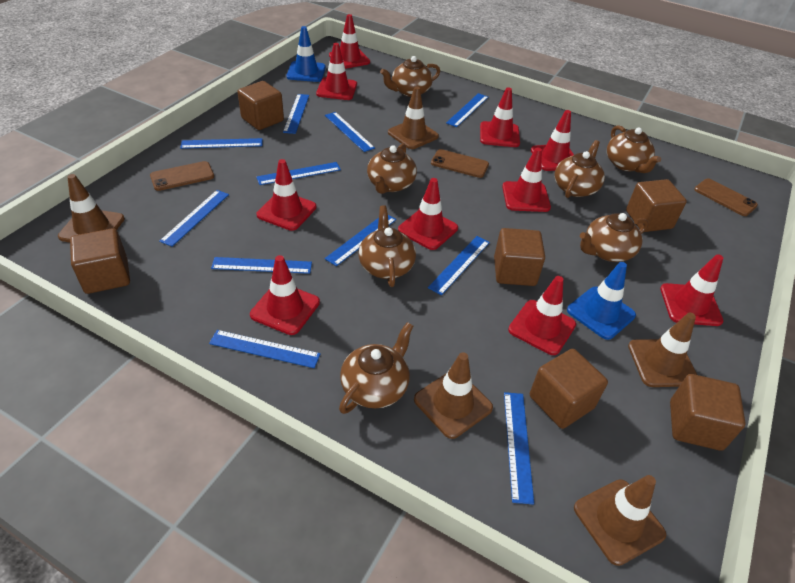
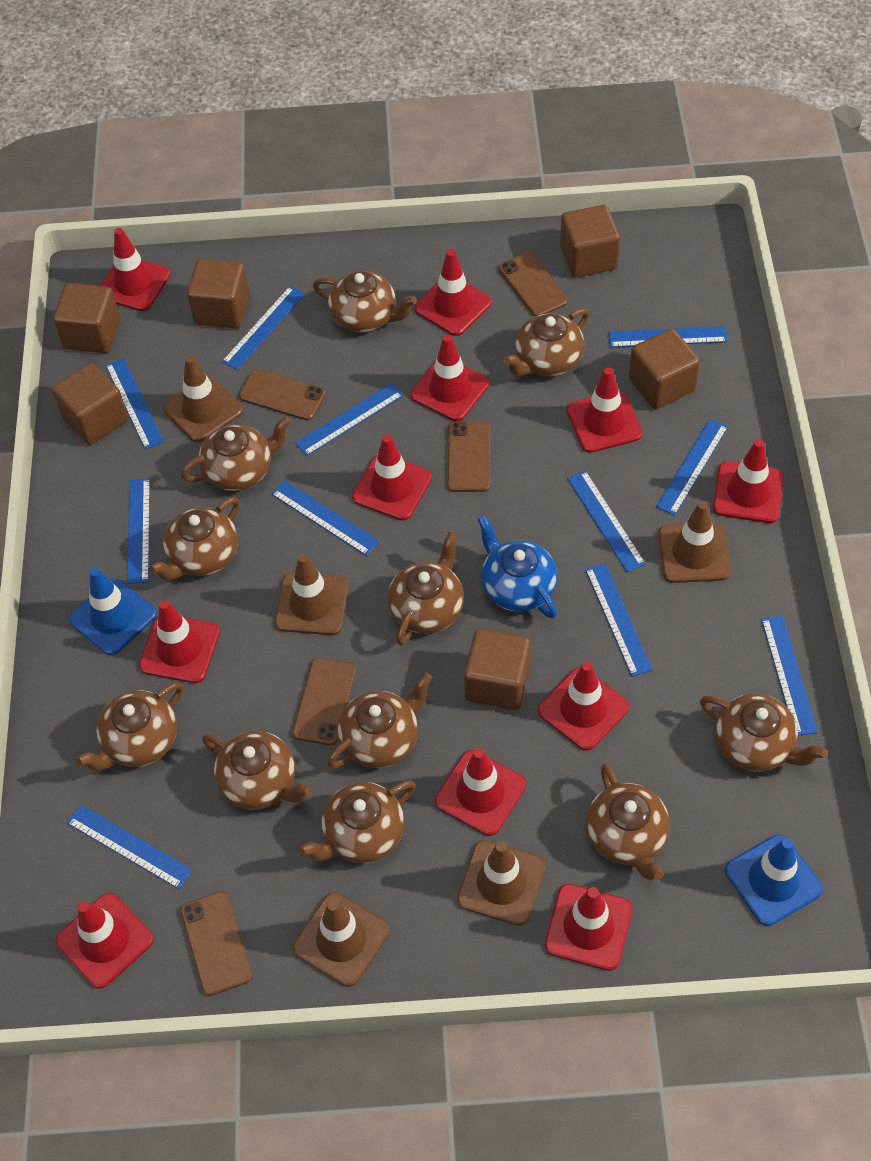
blue teapot: none = 0 -> [478,515,558,619] = 1
brown phone: [150,161,214,191] [431,149,489,178] [694,178,758,216] = 3 -> [180,891,252,996] [239,369,326,421] [292,658,356,745] [447,422,491,492] [499,252,568,316] = 5
brown teapot: [339,322,413,414] [358,205,416,287] [367,143,417,194] [380,56,440,97] [555,140,605,198] [580,213,648,262] [607,125,661,173] = 7 -> [75,682,184,771] [149,497,240,581] [181,416,291,491] [202,731,312,810] [298,780,416,863] [313,271,417,332] [327,673,432,769] [387,531,464,646] [504,308,589,376] [586,764,670,880] [700,693,827,771] = 11
red traffic cone: [250,255,320,335] [256,159,316,231] [316,43,357,100] [329,14,370,69] [398,178,458,250] [480,87,520,147] [502,147,551,212] [508,276,576,355] [531,110,574,171] [660,254,723,326] = 10 -> [56,892,154,989] [100,228,171,311] [139,600,220,683] [352,434,432,521] [410,335,489,421] [414,249,492,336] [435,748,526,836] [538,662,629,751] [545,884,632,971] [567,368,643,453] [713,439,784,523] = 11

